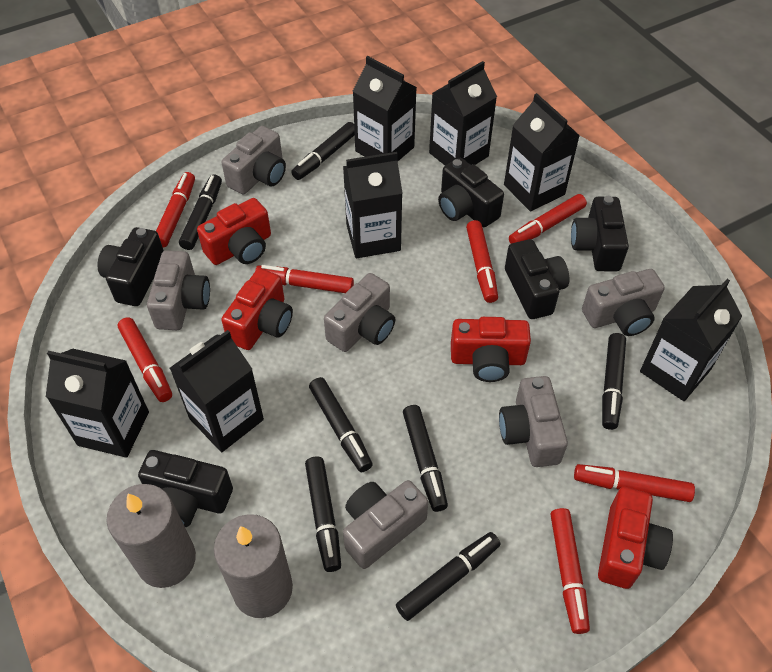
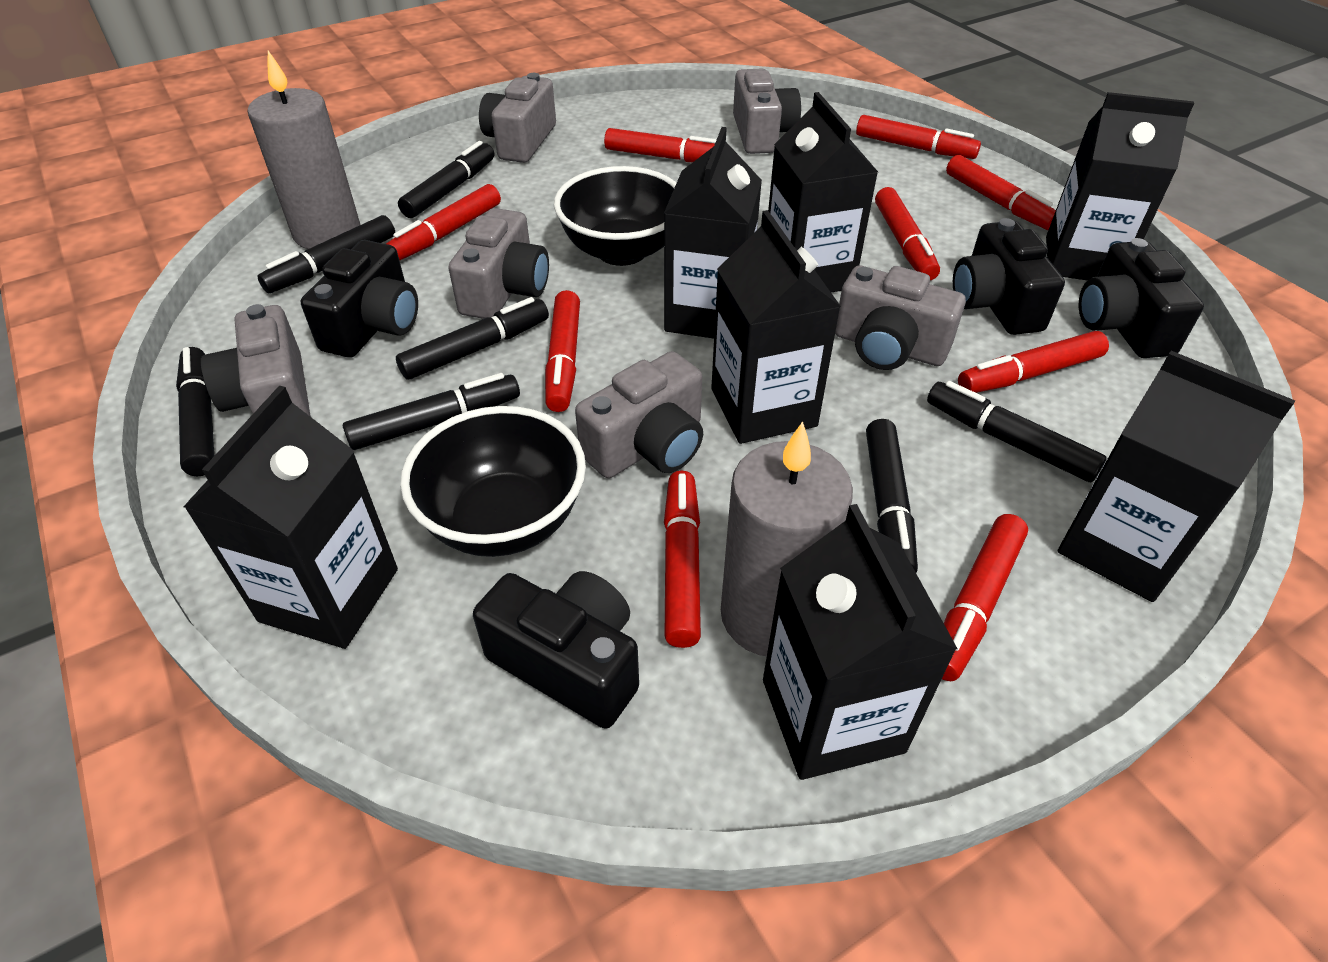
black bowl: none = 0 -> [400,406,586,557] [554,166,677,266] = 2
black camera: [97,227,164,306] [138,450,233,527] [438,158,504,227] [505,239,569,319] [571,196,629,271] = 5 -> [301,240,418,358] [473,571,639,729] [953,218,1065,335] [1079,238,1204,358] = 4
red camera: [197,198,271,265] [221,268,293,350] [451,317,531,382] [598,487,673,589] = 4 -> none = 0
red marker: [118,317,172,402] [156,172,195,248] [255,265,354,293] [466,220,498,303] [509,194,587,244] [550,508,590,634] [574,464,695,502] = 7 -> [386,184,501,261] [545,290,580,412] [604,128,717,162] [664,471,701,648] [856,115,981,159] [875,187,940,280] [942,514,1028,681] [946,155,1056,230] [958,331,1109,393] = 9

